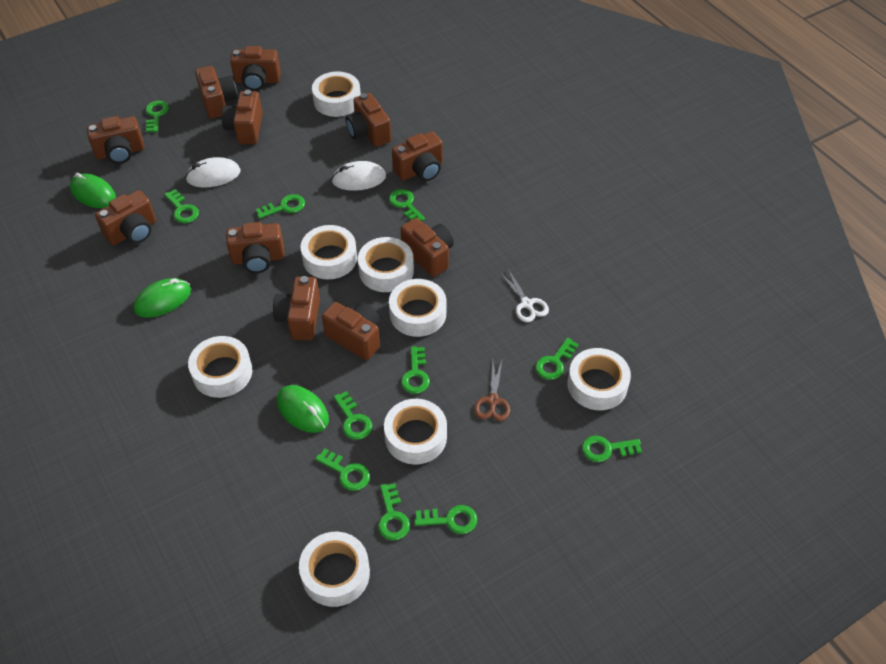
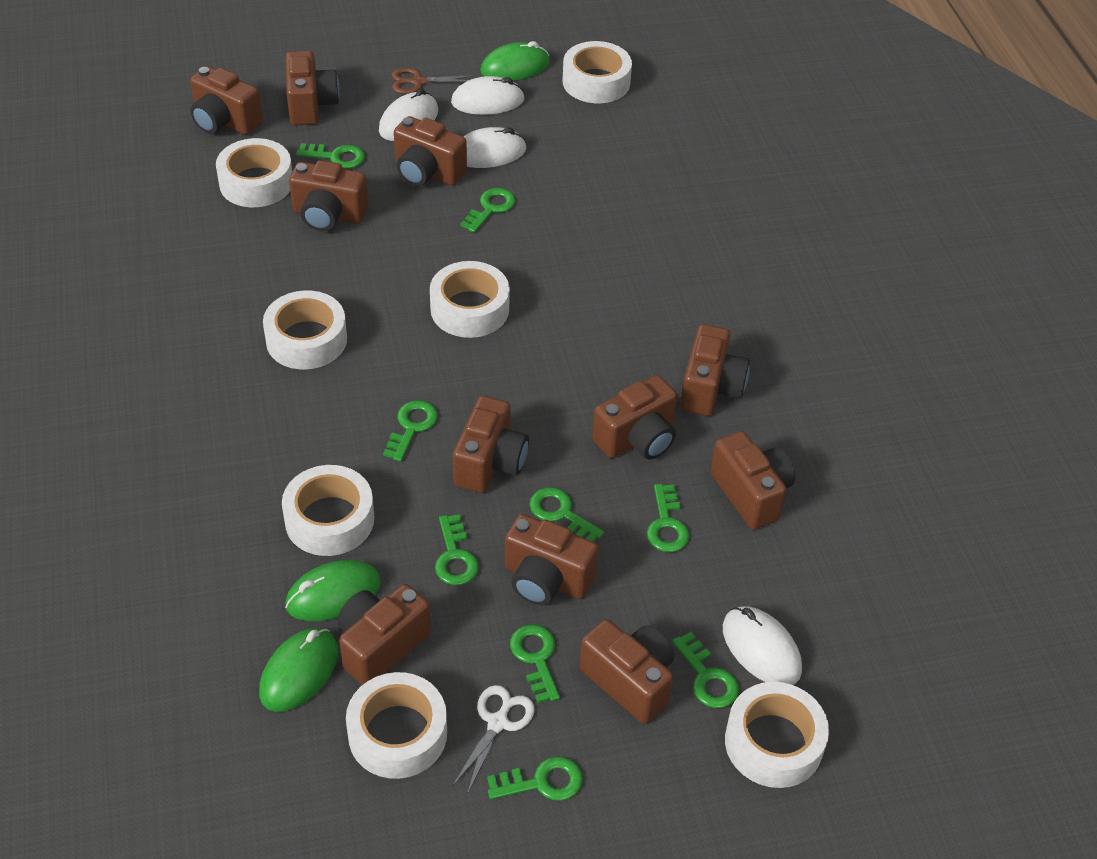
green key: [145,101,169,132] [164,189,199,223] [256,194,305,219] [315,448,370,491] [334,391,372,440] [378,483,410,540] [389,189,425,221] [401,346,430,394] [414,505,477,534] [535,338,578,380] [582,435,642,462] = 11 -> [296,143,365,169] [383,400,438,462] [435,514,479,585] [460,188,516,233] [487,756,583,801] [510,624,560,703] [530,487,604,542] [647,484,690,552] [672,632,739,708] = 9
white mouse: [185,157,241,187] [331,161,386,191] = 2 -> [379,89,438,141] [451,76,525,115] [463,127,526,168] [723,606,802,685] = 4
white tape: [188,336,252,398] [299,532,370,607] [301,225,357,280] [312,72,361,117] [358,237,414,292] [384,399,447,465] [389,279,446,337] [567,348,631,410] = 8 -> [216,138,292,207] [263,290,347,369] [282,465,374,556] [346,672,447,779] [430,261,510,338] [563,41,632,103] [725,682,829,788] = 7

